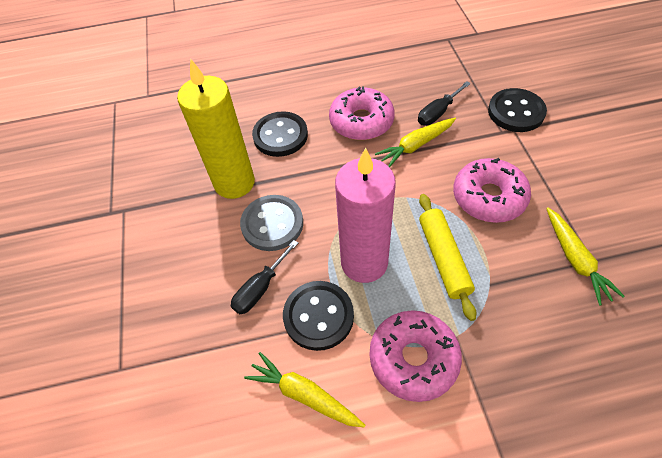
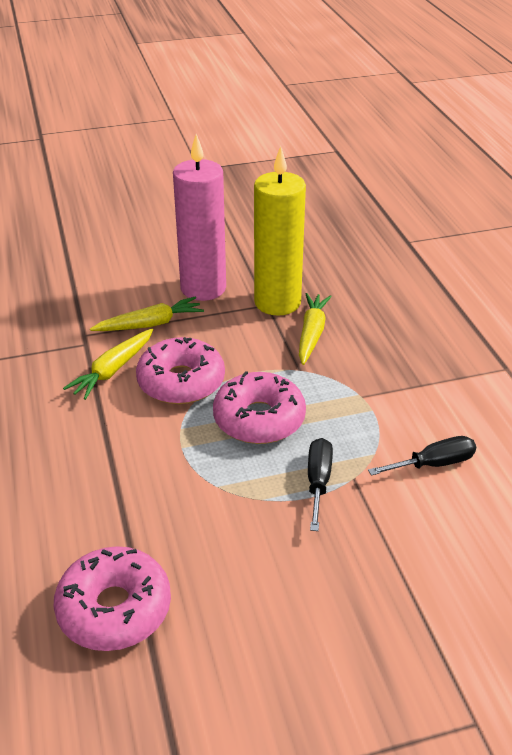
black button: [252,111,308,157] [283,281,354,351] [488,88,547,132] = 3 -> none = 0
grey button: [240,195,303,251] = 1 -> none = 0
yellow rolling pin: [419,194,476,321] = 1 -> none = 0

